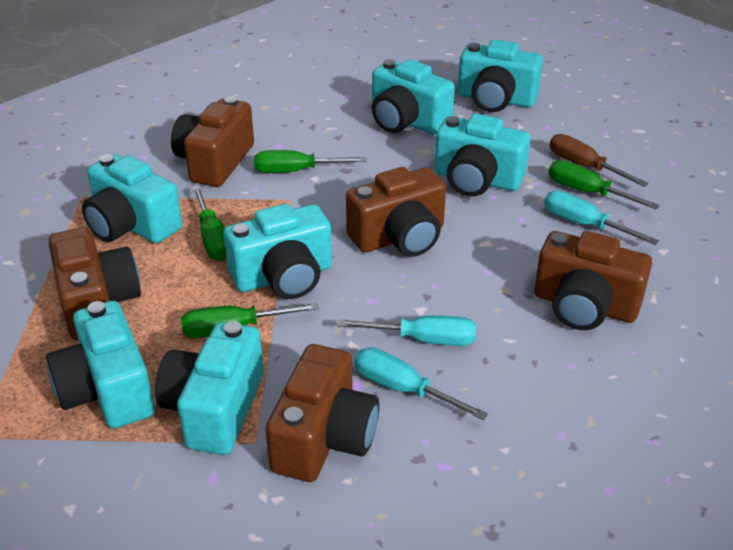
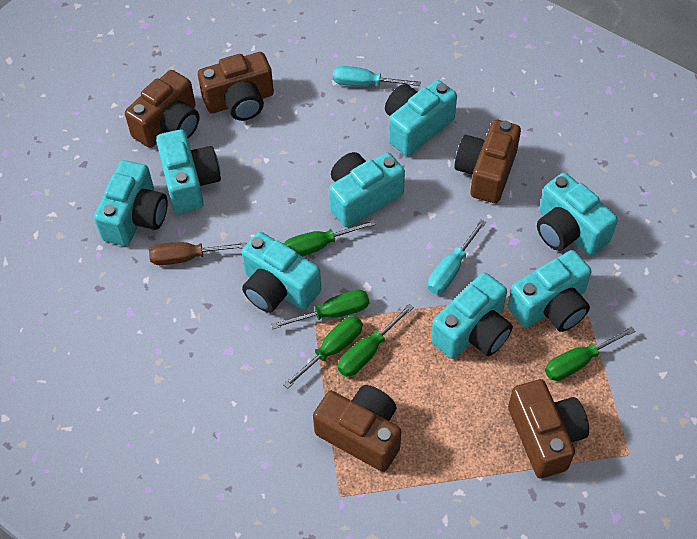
green screwdriver: [181,303,319,338] [192,185,226,261] [254,150,366,173] [549,160,660,209] = 4 -> [271,290,369,329] [283,316,363,389] [284,220,376,257] [338,304,414,377] [545,326,635,381] = 5
turquoise camera: [46,301,155,429] [82,154,182,243] [155,321,264,455] [224,204,332,299] [372,59,455,135] [434,114,530,197] [458,39,543,112] = 7 -> [94,160,167,246] [156,129,221,213] [242,232,321,313] [329,152,405,227] [385,80,457,156] [431,272,513,359] [508,250,591,332] [537,173,618,255] = 8
turquoise screwdriver: [337,315,476,346] [355,348,488,420] [544,191,659,245] = 3 -> [333,66,421,86] [428,220,486,294] = 2

